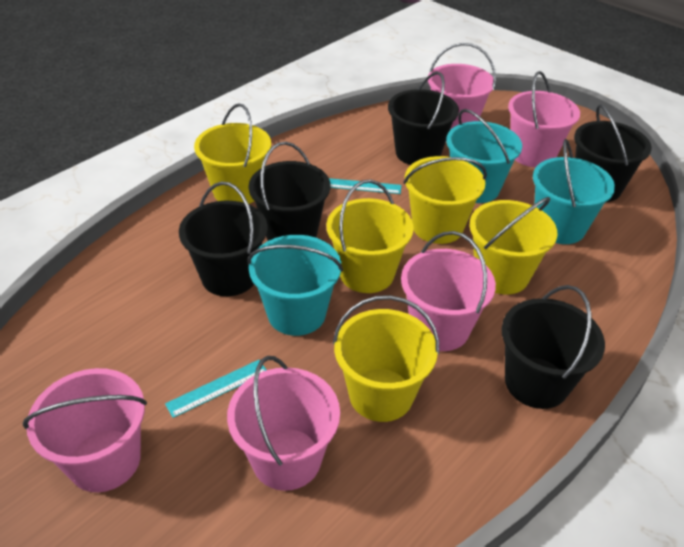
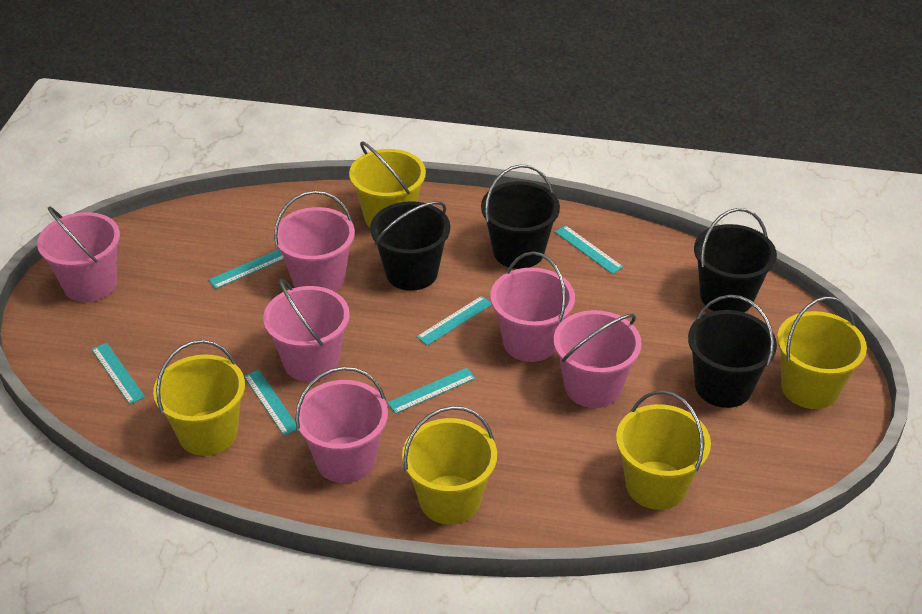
black bucket: [179,182,268,296] [248,142,330,241] [388,71,459,165] [502,285,605,409] [574,104,652,202] = 5 -> [370,201,450,291] [481,164,560,269] [688,295,777,408] [694,208,777,312] = 4
pink bucket: [23,368,147,492] [227,356,340,491] [401,231,496,351] [428,43,496,130] [508,71,580,167] = 5 -> [37,206,120,302] [263,278,350,382] [274,191,355,292] [295,367,388,483] [490,252,575,362] [554,310,642,408] = 6
turquoise bucket: [248,235,343,336] [446,109,522,203] [533,139,615,244] = 3 -> none = 0
turquoise ruler: [165,360,266,418] [329,178,402,194] = 2 -> [92,343,145,404] [209,249,284,289] [244,370,296,435] [387,368,475,414] [417,296,492,346] [555,225,623,274] = 6

